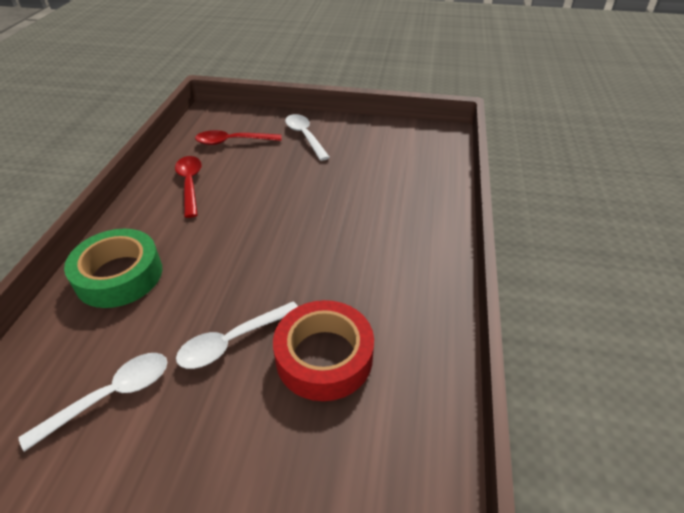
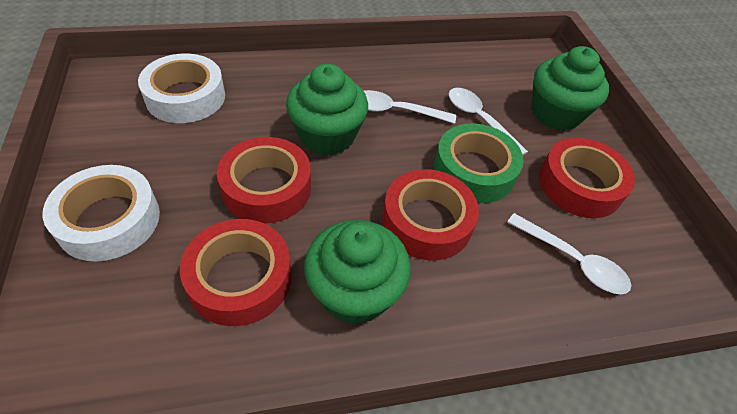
green cupcake: none = 0 -> [286,64,368,156] [304,220,411,324] [531,46,610,131] = 3
red spoon: [175,156,202,218] [195,130,281,145] = 2 -> none = 0
red tape: [273,300,374,401] = 1 -> [180,219,291,326] [217,137,311,223] [382,169,479,260] [539,138,635,218] = 4
white tape: none = 0 -> [43,165,160,261] [138,54,225,123] = 2

